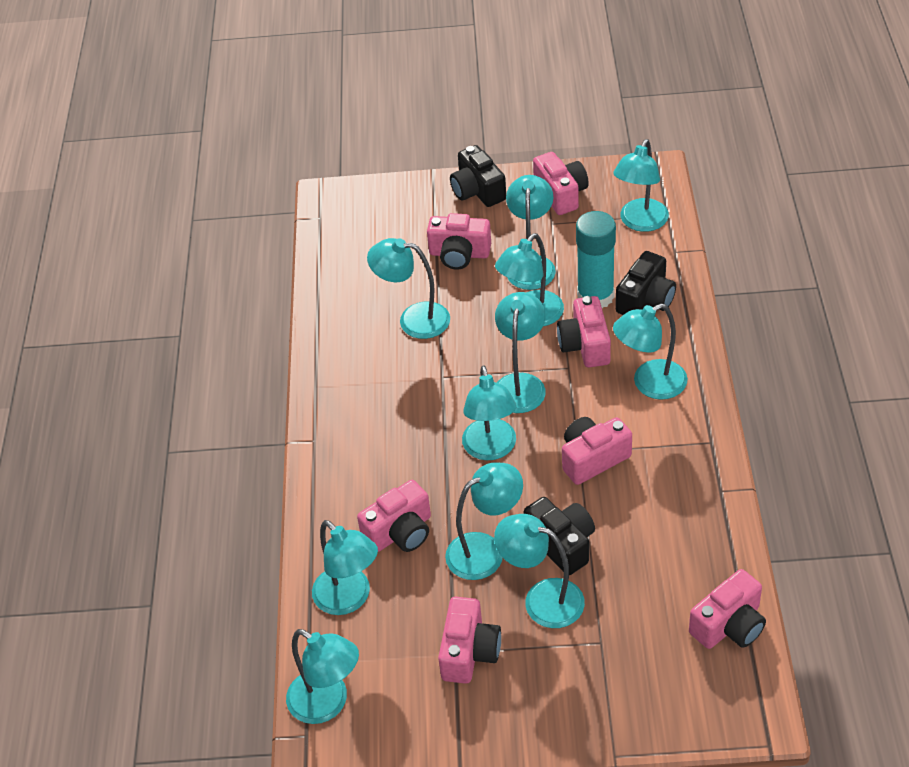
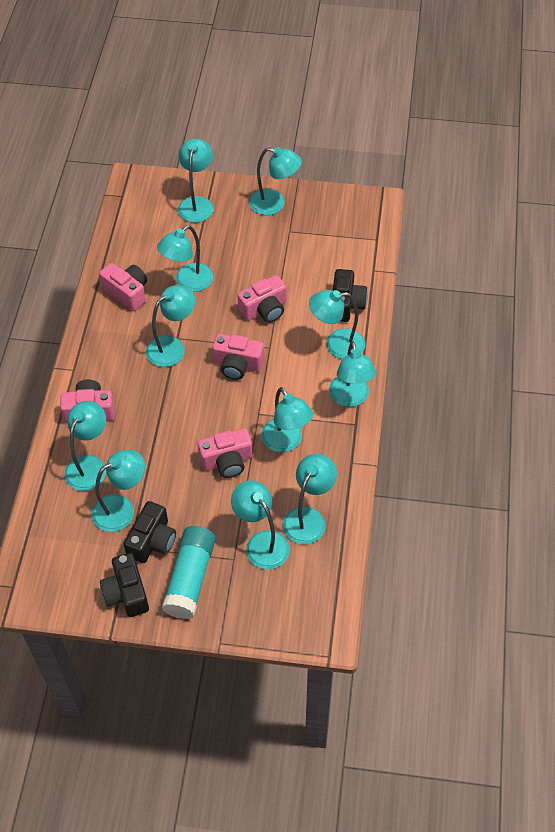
pink camera: [357,480,431,552] [427,213,491,270] [438,597,501,684] [533,152,589,215] [557,296,611,368] [562,417,632,485] [689,569,766,649] = 7 -> [60,380,115,423] [99,263,147,311] [198,428,253,478] [213,334,264,380] [237,275,286,323] = 5

